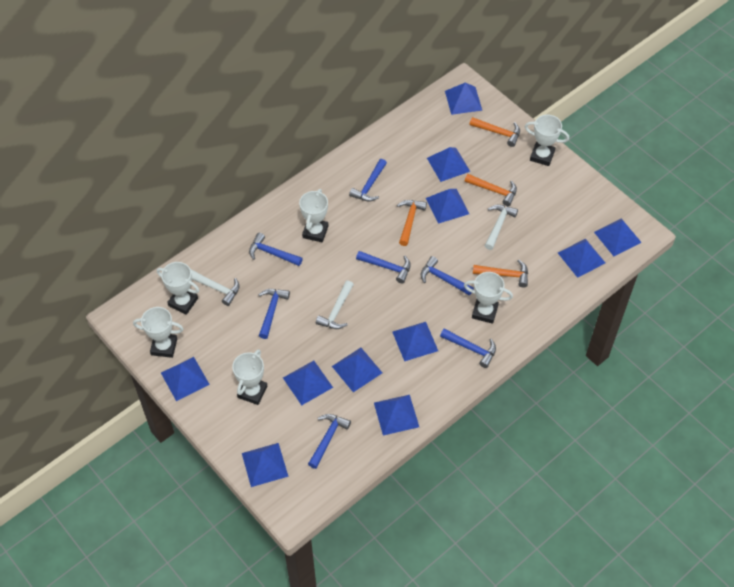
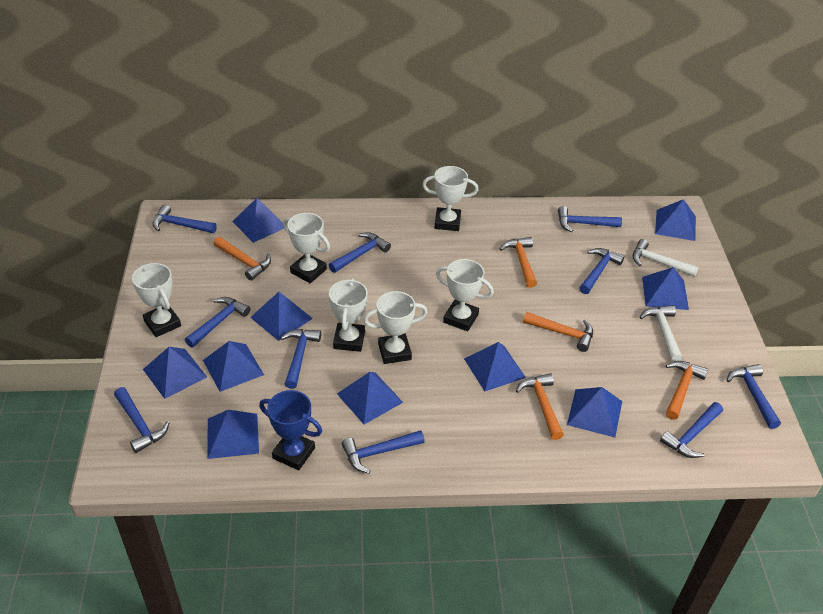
blue hammer: [249,233,303,266] [258,289,290,339] [308,414,351,469] [349,159,387,202] [356,251,411,283] [421,256,474,296] [440,329,496,368] = 7 -> [114,387,169,453] [152,204,217,233] [185,297,250,348] [280,329,321,389] [329,232,391,273] [342,430,425,474] [558,206,622,232] [579,248,625,294] [660,402,723,458] [727,364,781,429] = 10
blue pyramid: [161,357,210,401] [242,443,289,487] [283,361,333,405] [332,348,382,392] [374,395,419,435] [392,322,438,361] [426,189,469,224] [427,147,470,182] [445,83,482,115] [558,238,605,278] [594,218,642,256] = 11 -> [143,347,207,399] [203,341,264,392] [208,410,259,459] [232,198,285,243] [250,292,313,341] [337,372,403,424] [464,342,526,391] [567,387,622,437] [642,267,689,310] [655,199,696,241] = 10
blue trophy: none = 0 -> [259,390,322,470] = 1
orange hammer: [397,200,427,246] [465,174,517,206] [470,117,520,147] [473,260,528,288] = 4 -> [214,237,271,281] [500,237,537,288] [516,373,564,440] [523,312,593,352] [666,361,708,420] = 5
white hammer: [191,270,240,306] [316,280,354,329] [485,205,518,250] = 3 -> [633,239,699,277] [640,305,683,362] = 2

